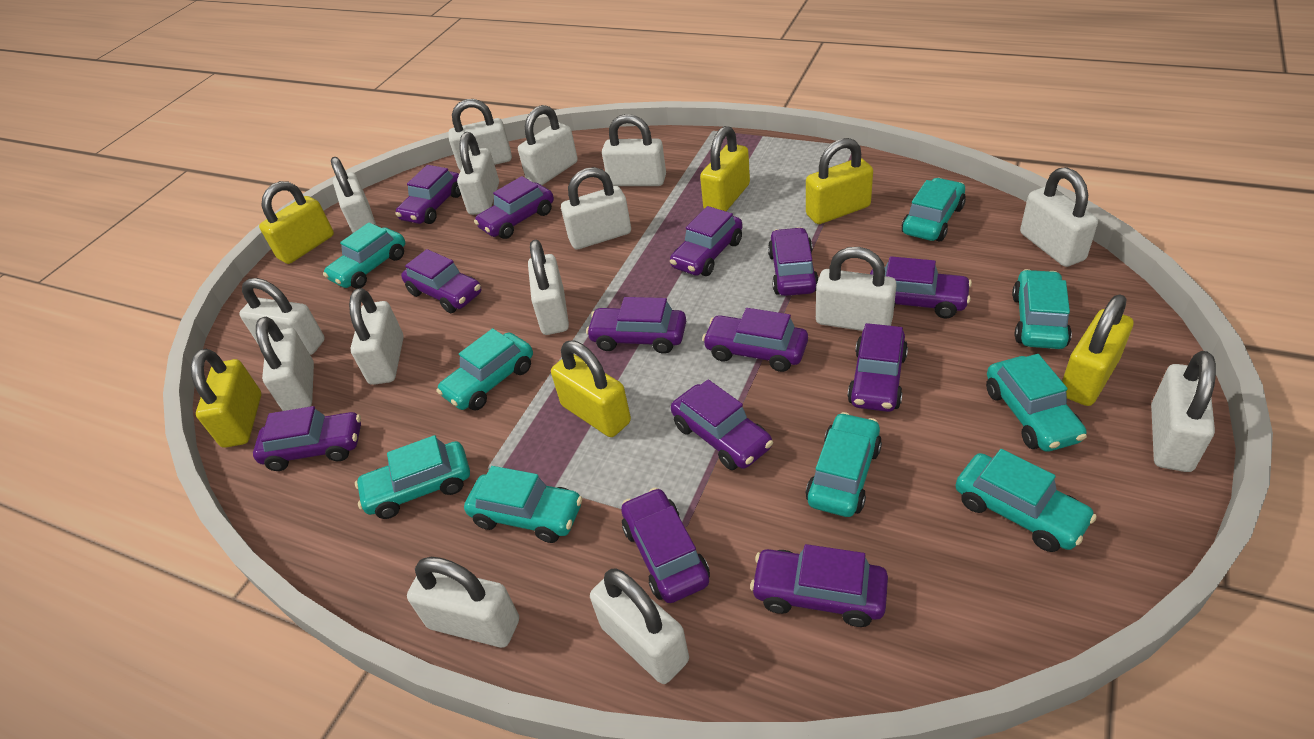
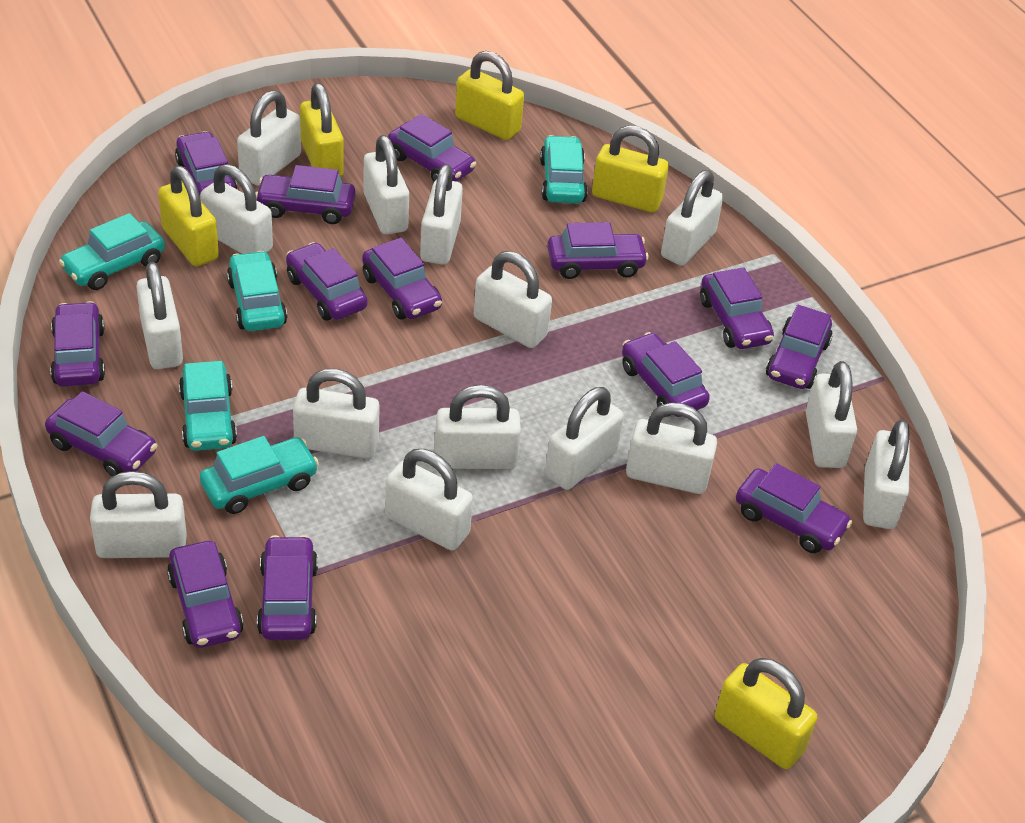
purple car: [253,406,361,471] [395,165,461,224] [401,249,481,313] [474,176,554,239] [586,297,686,354] [621,488,710,603] [670,206,743,276] [671,380,773,470] [702,308,808,372] [750,544,888,627] [768,227,819,296] [847,323,908,412] [870,256,972,318] = 13 -> [45,391,158,477] [50,301,105,387] [167,541,244,648] [175,131,237,195] [255,165,356,224] [257,535,318,640] [286,242,367,321] [362,238,442,320] [388,114,476,182] [547,222,649,279] [622,332,710,417] [700,267,774,349] [736,463,852,553] [766,305,832,389] = 14
turquoise car: [323,223,405,289] [355,435,470,519] [436,328,533,410] [464,466,582,543] [806,412,882,517] [902,178,966,242] [955,449,1097,552] [986,354,1087,452] [1012,269,1072,349] = 9 -> [59,213,165,290] [179,361,237,451] [200,436,319,514] [227,251,287,331] [540,135,588,203] = 5
yellow padlock: [191,349,261,448] [259,181,334,264] [551,340,631,437] [700,126,750,211] [806,138,873,224] [1062,294,1133,406] = 6 -> [158,166,219,266] [300,83,344,177] [455,51,524,140] [592,125,669,213] [715,658,817,769] = 5

